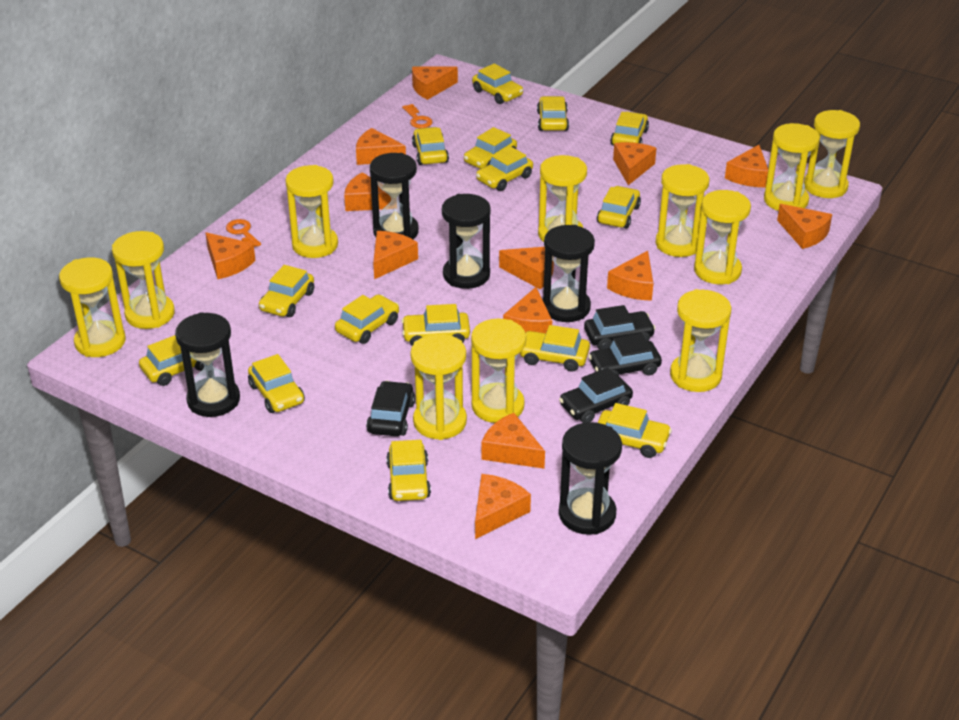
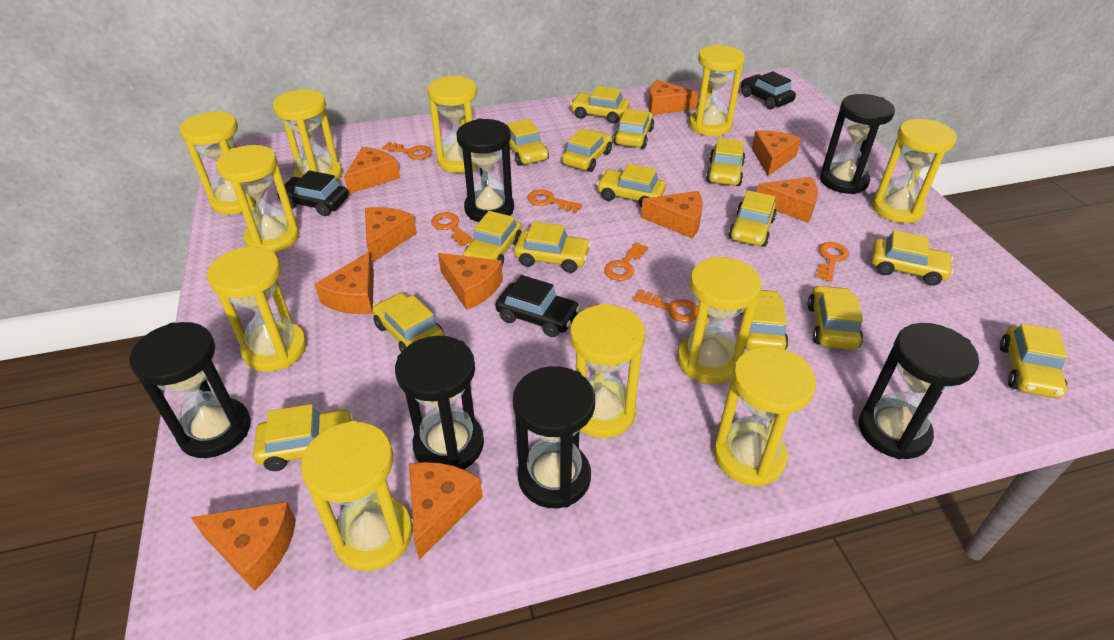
black car: [366,381,415,436] [559,367,633,423] [584,305,656,349] [589,333,662,375] = 4 -> [277,170,349,216] [495,275,580,337] [741,71,796,109] = 3
black hourglass: [175,312,240,417] [370,153,419,239] [442,194,491,289] [542,225,595,322] [559,422,622,535] = 5 -> [129,322,251,458] [395,336,484,469] [457,119,514,222] [513,366,595,508] [820,94,895,194] [859,323,979,459] = 6
orange cheese: [205,232,255,279] [344,172,391,211] [356,128,406,165] [373,231,418,279] [412,66,458,100] [475,474,531,539] [481,413,545,469] [499,247,554,289] [503,287,552,333] [607,251,653,301] [613,142,656,185] [725,145,768,187] [777,204,832,249] = 13 -> [191,502,296,591] [315,252,374,314] [344,147,400,194] [365,207,417,263] [409,462,483,560] [438,253,503,310] [641,191,703,239] [648,80,698,115] [752,130,801,176] [756,177,818,223] = 10
orange key: [226,219,261,247] [402,104,432,128] = 2 -> [382,142,432,160] [431,212,474,246] [527,190,582,213] [604,242,648,281] [633,289,698,322] [816,242,849,281] = 6

